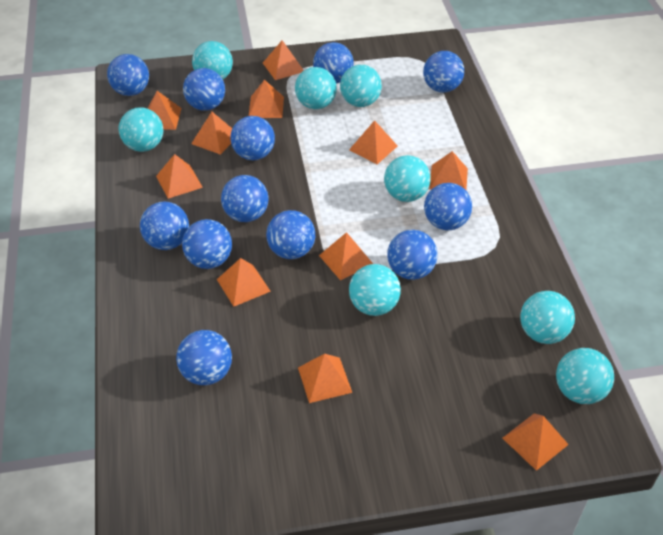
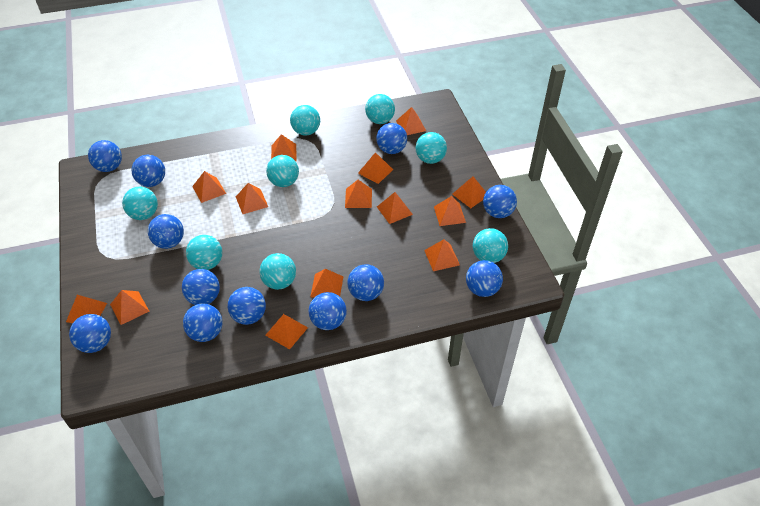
orange pyramid: [148,91,181,130] [156,154,203,199] [191,112,232,155] [217,258,271,307] [249,80,284,118] [263,40,304,80] [298,354,352,403] [319,232,373,280] [349,120,397,164] [429,151,468,190] [502,413,569,471] = 11 -> [66,295,107,323] [110,290,150,325] [192,171,226,203] [236,183,268,214] [265,314,308,350] [271,134,296,161] [310,269,343,298] [345,180,372,208] [358,152,393,184] [377,192,413,224] [396,107,426,135] [424,239,460,271] [434,196,466,226] [452,176,486,208] = 14

